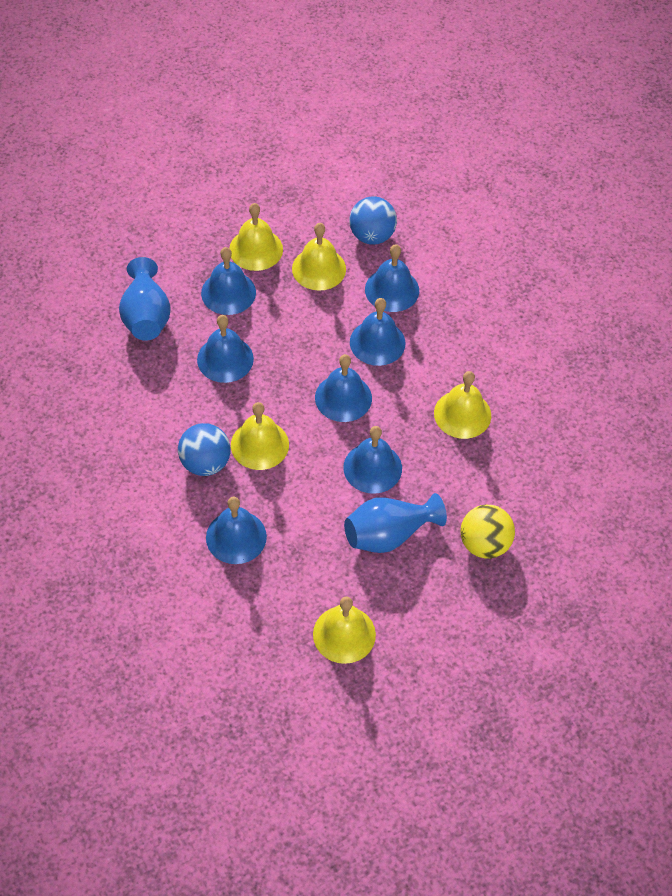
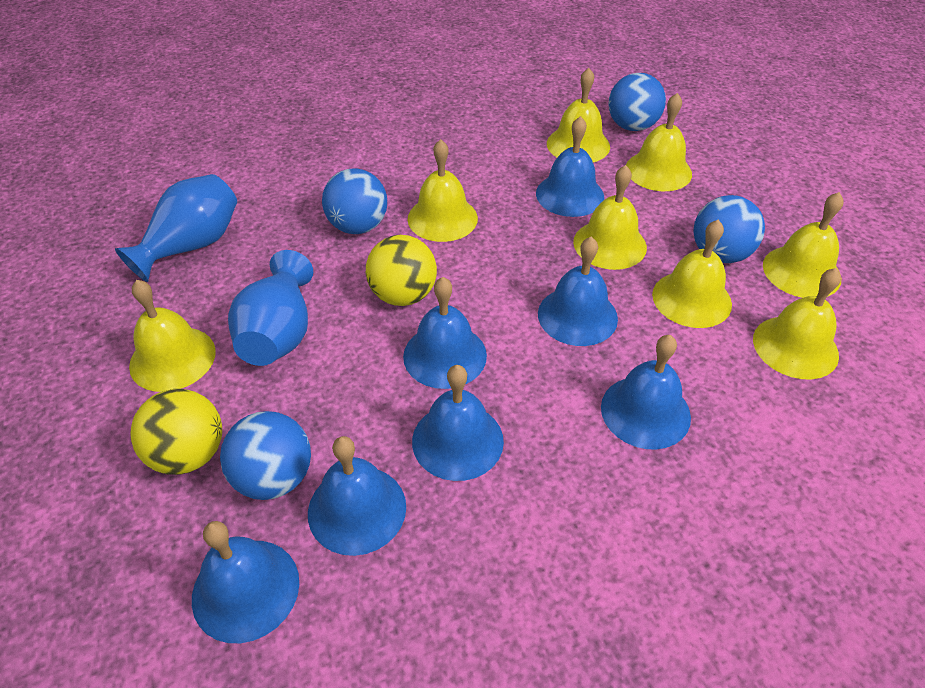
blue ball: [178,423,231,476] [349,196,397,245] = 2 -> [220,411,311,500] [322,168,387,234] [608,73,666,131] [693,195,765,263] = 4
yellow ball: [461,505,515,559] = 1 -> [131,389,222,475] [366,235,437,306] = 2
yellow bell: [230,203,283,271] [231,402,289,470] [292,223,346,291] [313,596,376,664] [434,371,491,439] = 5 -> [129,280,216,392] [407,139,478,242] [547,68,610,162] [573,165,647,270] [626,93,692,191] [652,219,732,328] [753,268,841,380] [763,192,844,298] = 8

